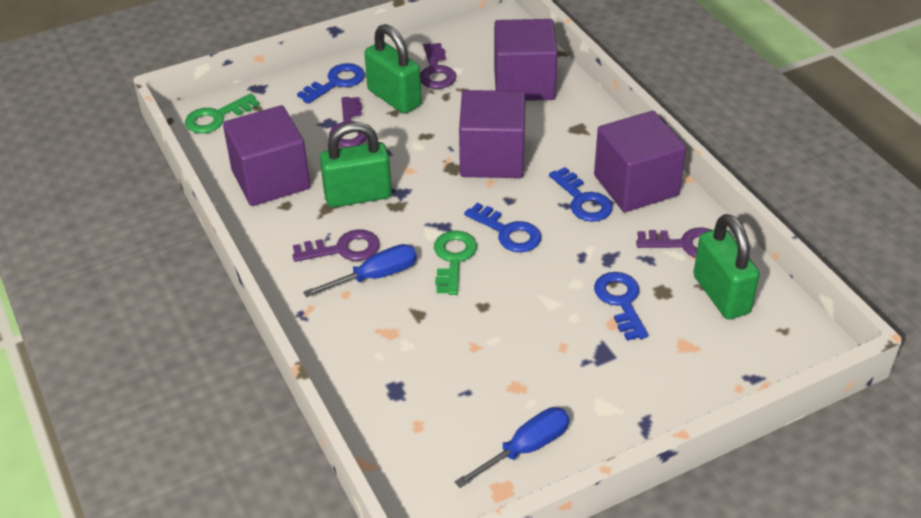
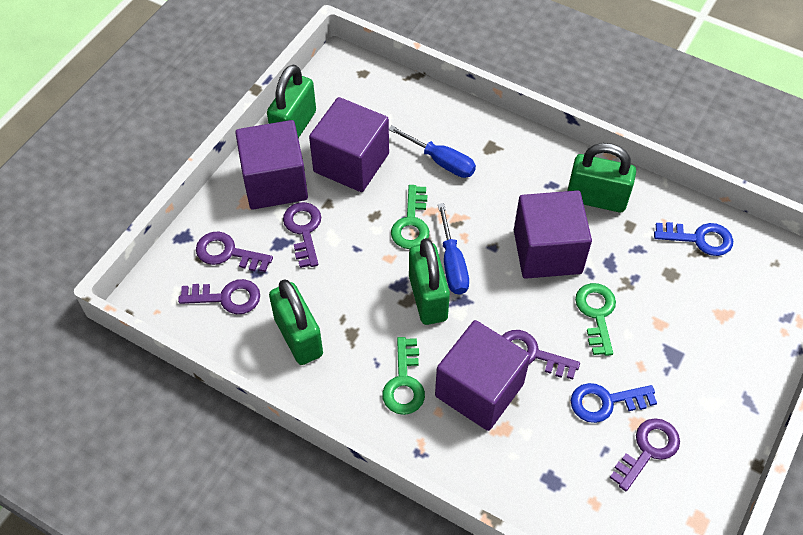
blue key: [297,63,365,104] [464,203,541,252] [549,167,613,222] [594,272,648,341] = 4 -> [571,383,657,423] [654,222,733,256] = 2
green key: [185,94,259,133] [434,231,477,295] = 2 -> [382,337,425,415] [391,185,429,249] [575,283,616,356] = 3
green padlock: [320,122,392,208] [364,24,422,114] [693,214,760,320] = 3 -> [267,64,316,138] [269,280,323,365] [409,238,450,325] [567,143,636,212] = 4
purple key: [292,229,380,262] [329,97,367,147] [420,43,456,89] [636,228,711,258] = 4 -> [178,279,260,314] [196,231,273,272] [283,202,321,268] [502,330,580,379] [610,418,680,491] = 5

